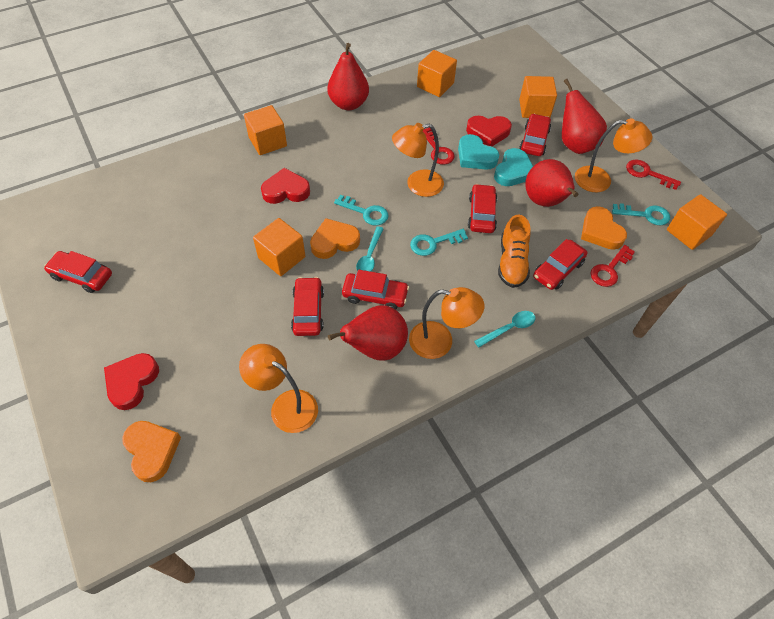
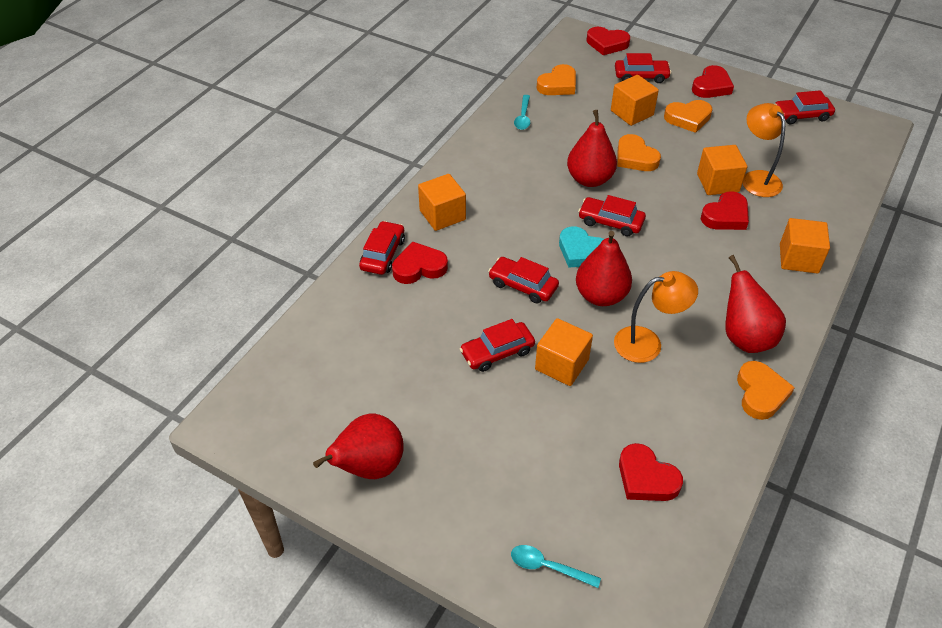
orange heart: [122,421,181,482] [310,218,360,259] [581,206,627,250] = 3 -> [537,64,576,95] [617,134,661,171] [664,100,713,133] [737,361,795,420] = 4
orange lamp: [239,344,318,433] [392,123,444,197] [409,287,484,359] [575,118,652,192] = 4 -> [614,271,698,363] [743,103,785,197] = 2
orange shoe: [498,215,531,288] = 1 -> none = 0
red heart: [104,353,159,410] [261,168,310,204] [466,116,512,146] = 3 -> [392,242,448,284] [587,27,630,55] [619,443,683,501] [692,65,734,98] [701,191,749,230] = 5
red key: [423,128,455,165] [590,245,635,287] [626,160,681,190] = 3 -> none = 0
turquoise heart: [458,134,499,170] [494,148,533,186] = 2 -> [559,227,604,267] = 1
turquoise key: [334,195,389,226] [410,229,468,256] [612,203,670,225] = 3 -> none = 0

